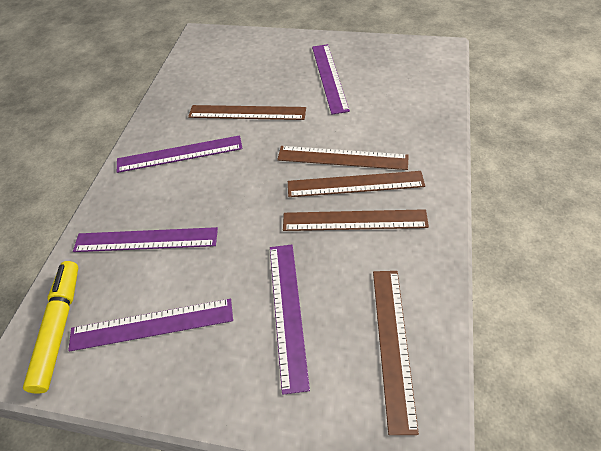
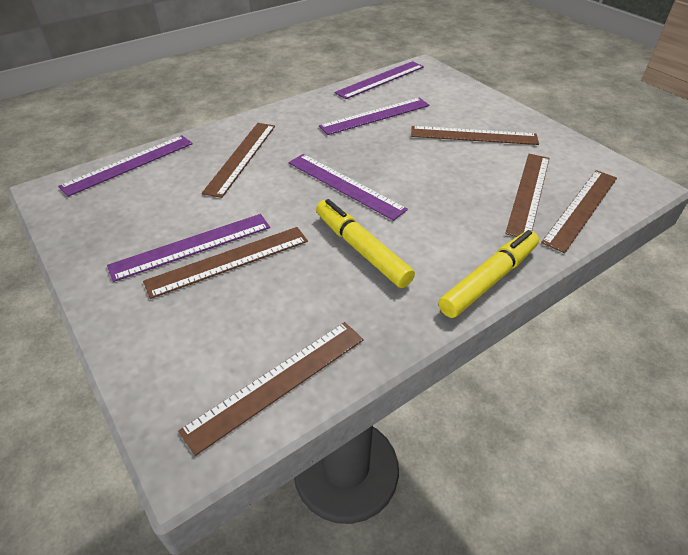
brown ruler: [188,105,306,120] [277,146,409,170] [283,209,429,231] [288,171,425,197] [373,271,419,435] = 5 -> [143,227,308,299] [178,322,364,456] [202,123,275,198] [411,126,539,145] [505,154,549,237] [541,170,617,253] = 6
yellow marker: [23,261,78,394] = 1 -> [316,199,415,288] [438,230,539,318] = 2

